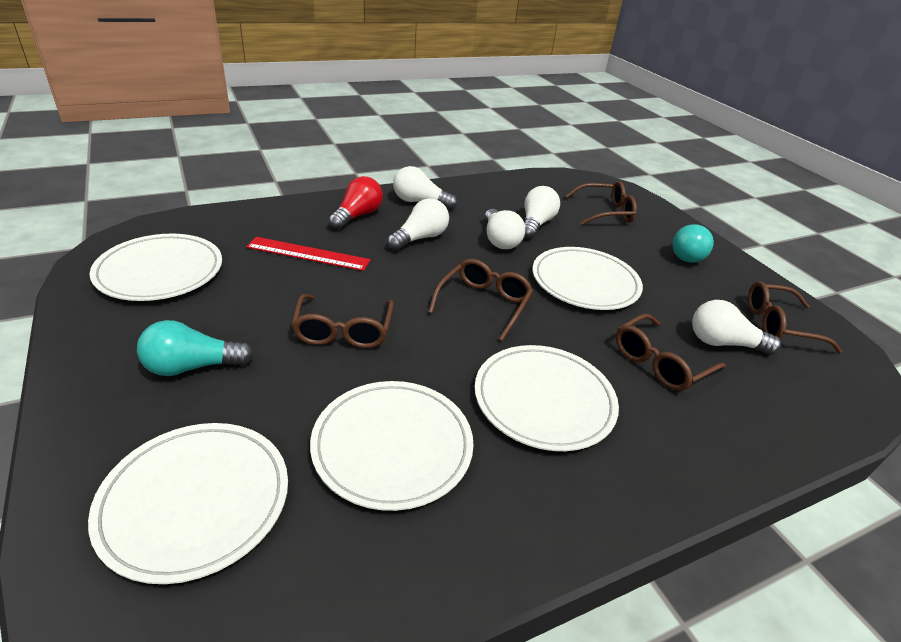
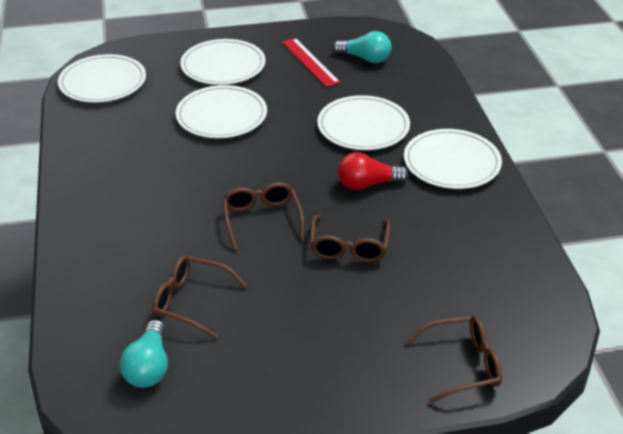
brown glasses: [291,294,394,348] [428,259,533,341] [565,181,637,225] [616,314,726,391] [748,281,843,353] = 5 -> [152,255,247,338] [222,182,304,250] [310,215,391,262] [406,315,502,403] = 4
white light bulb: [387,198,449,251] [393,166,457,210] [484,209,525,249] [524,186,560,239] [692,300,781,355] = 5 -> none = 0

